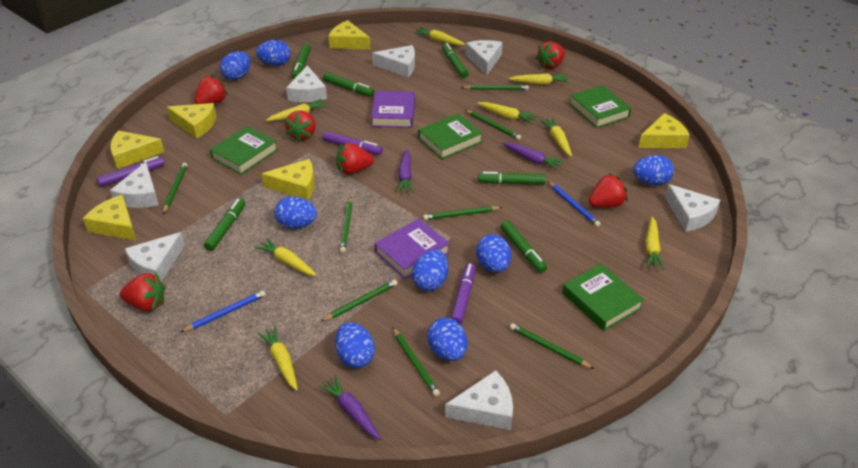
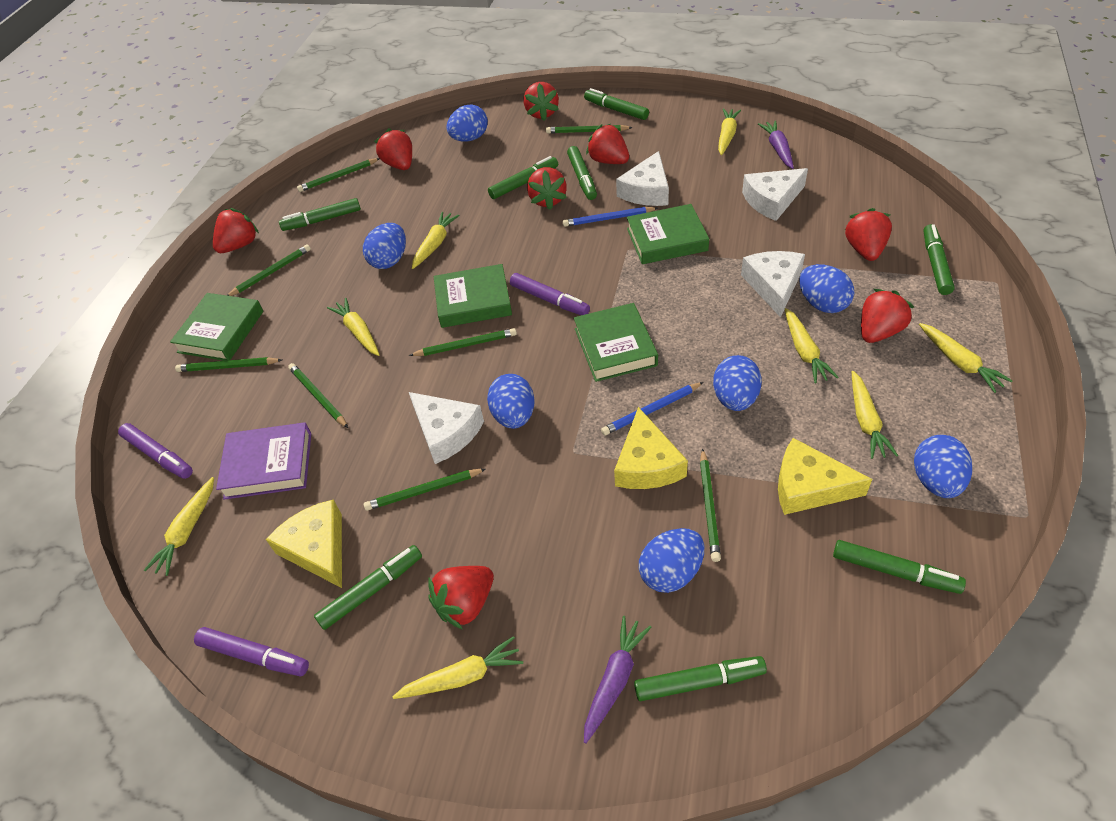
blue egg: [220,51,250,80] [256,40,291,66] [274,196,317,229] [335,322,375,368] [412,250,448,291] [427,317,467,361] [476,234,511,273] [633,155,674,185] = 8 -> [363,223,406,269] [446,104,488,142] [487,374,535,429] [639,528,704,593] [713,355,762,411] [799,264,854,313] [914,435,972,498] = 7
green marker: [204,198,245,251] [291,44,311,79] [323,72,374,97] [442,43,469,78] [478,172,546,184] [500,220,547,273] = 6 -> [279,198,361,231] [314,545,422,630] [488,156,558,199] [567,146,597,200] [584,88,649,120] [634,656,767,701] [833,540,966,594] [923,224,955,295] = 8
purple book: [371,91,415,128] [374,219,450,279] = 2 -> [216,422,311,500] = 1
purple carrot: [319,375,381,440] [397,149,414,192] [502,142,564,170] = 3 -> [584,616,651,744] [758,120,794,169] = 2
red strawberry: [120,273,165,311] [195,75,228,104] [285,111,315,142] [336,143,374,175] [536,41,565,69] [589,173,628,207] = 6 -> [213,208,259,253] [374,128,412,170] [428,566,494,629] [524,82,559,121] [527,167,567,210] [586,124,629,164] [845,208,892,261] [861,289,914,343] = 8
white cheese: [110,162,159,208] [125,232,185,282] [286,66,327,102] [372,45,415,77] [445,370,513,430] [466,40,503,75] [665,184,720,232] = 7 -> [409,392,484,464] [616,151,669,206] [741,251,805,318] [742,168,808,221] = 4
yellow cheese: [83,195,137,241] [110,131,164,169] [167,103,216,139] [262,159,315,200] [328,20,371,50] [638,113,690,148] = 6 -> [266,499,342,588] [614,407,688,489] [778,438,872,515] = 3

